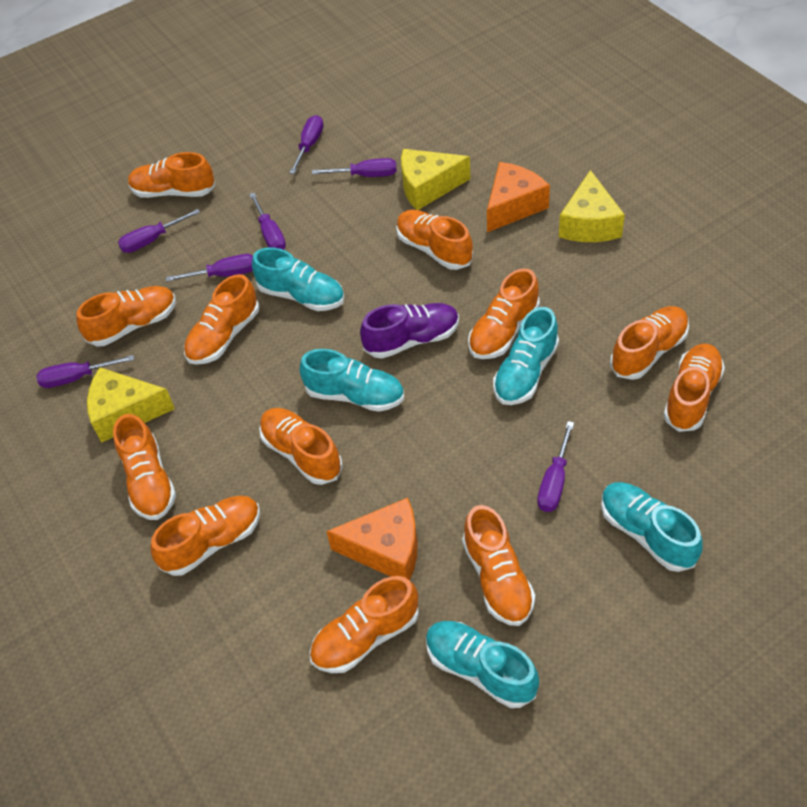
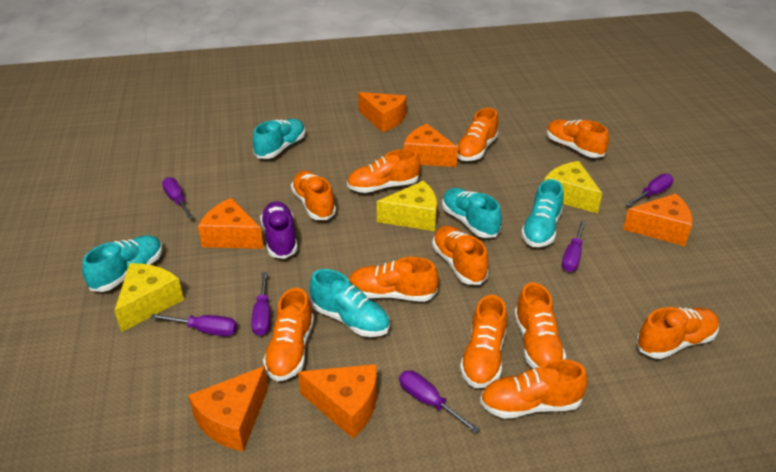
orange cheese: [326,498,418,580] [487,162,550,232] = 2 -> [188,366,268,452] [198,198,264,249] [298,364,377,439] [358,92,407,132] [404,124,458,167] [623,193,693,246] = 6
orange shoe: [76,286,176,346] [113,414,176,520] [128,152,215,198] [150,495,260,576] [184,274,259,365] [259,408,343,485] [309,576,419,673] [396,210,473,270] [462,505,535,626] [468,268,540,359] [610,306,689,380] [663,344,725,432] = 12 -> [263,288,314,381] [291,170,336,220] [347,149,420,193] [349,257,439,302] [432,226,489,285] [457,108,499,161] [460,295,507,388] [480,359,588,419] [514,282,566,368] [547,120,609,158] [636,307,719,359] = 11
purple screwdriver: [36,355,134,388] [118,209,200,253] [166,254,253,282] [249,193,286,250] [289,115,323,174] [312,158,397,177] [537,421,574,512] = 7 -> [150,314,237,336] [162,177,193,219] [251,272,270,336] [399,370,480,433] [562,221,586,272] [626,174,673,206] = 6

